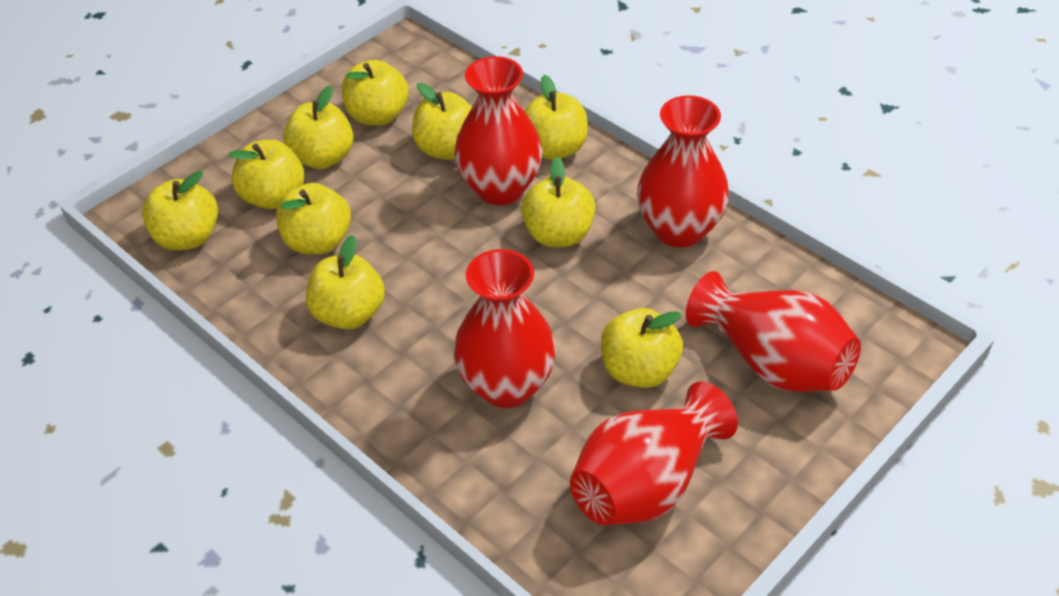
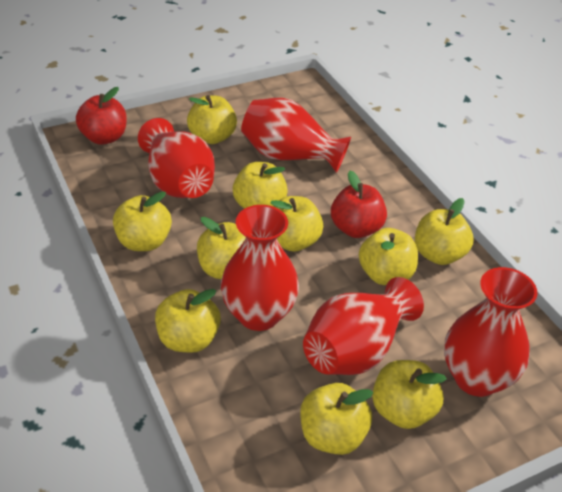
red apple: none = 0 -> [76,87,127,145] [331,171,387,238] = 2

